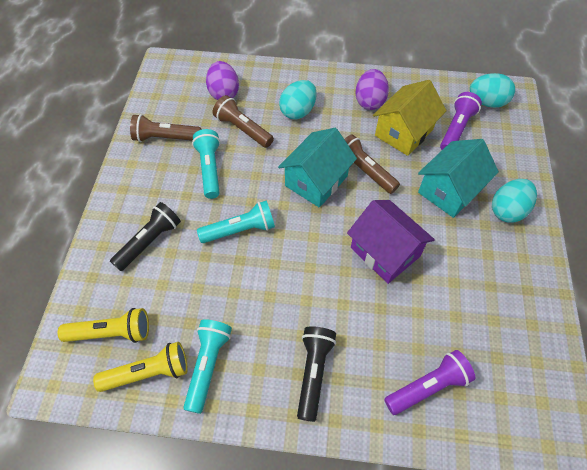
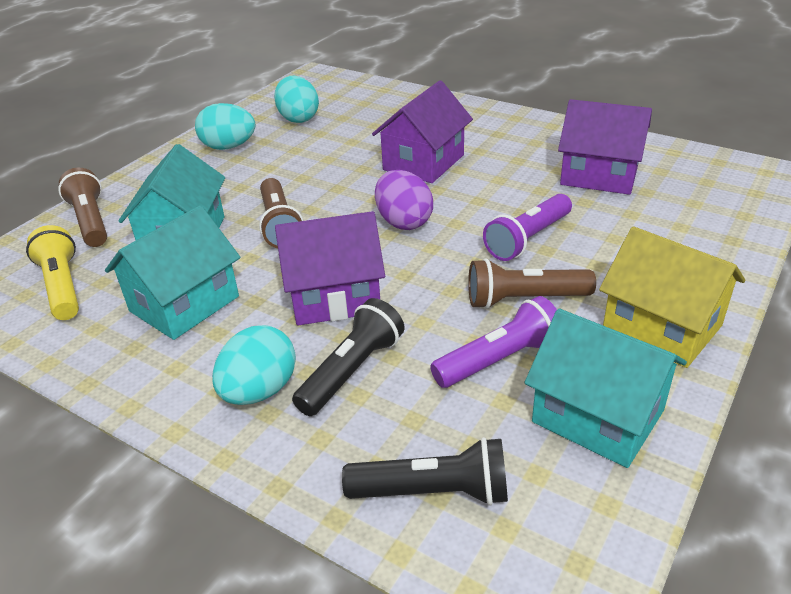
purple egg: [206,61,239,100] [355,69,389,110] = 2 -> [375,170,433,230] = 1
purple house: [347,200,435,284] = 1 -> [275,211,385,325] [372,80,473,183] [558,99,652,195] = 3
turquoise flashlight: [184,319,232,414] [192,129,220,199] [197,200,275,243] = 3 -> none = 0
turquoise house: [278,128,357,208] [418,139,499,218] = 2 -> [105,205,240,340] [118,144,225,240] [524,309,687,468] = 3
yellow flashlight: [58,308,149,343] [93,342,188,392] = 2 -> [26,225,79,320] = 1

